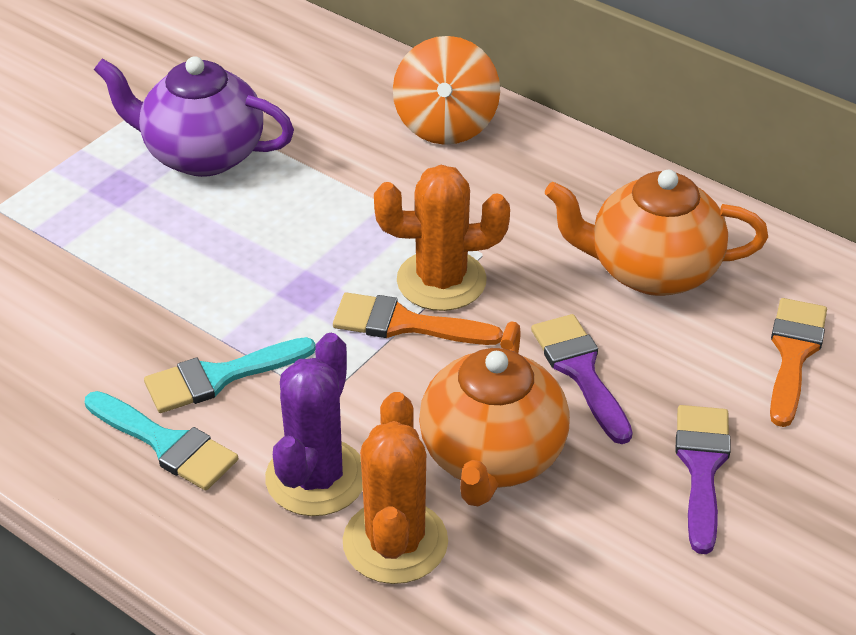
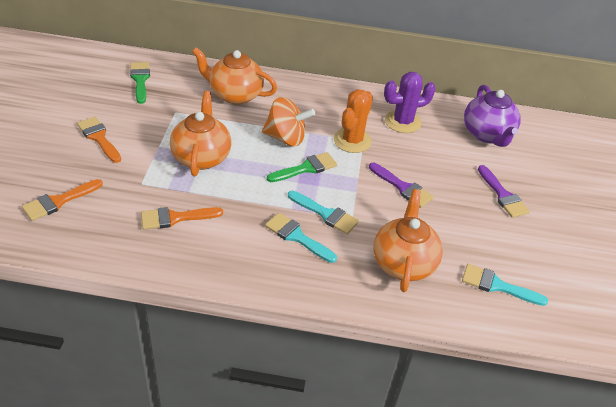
green brush: none = 0 -> [130,62,150,104] [267,152,337,182] = 2
orange brush: [333,292,503,345] [770,298,827,427] = 2 -> [22,179,103,221] [77,117,121,163] [141,207,223,230] = 3
orange cactus: [343,392,448,584] [374,165,510,311] = 2 -> [334,89,373,153] = 1
orange teapot: [419,321,570,506] [545,170,768,296] = 2 -> [170,91,231,176] [192,47,277,105] [374,189,443,292] = 3
turquoise brush: [85,391,238,490] [144,337,316,413] = 2 -> [265,213,337,263] [288,191,359,234] [462,264,548,306] = 3

